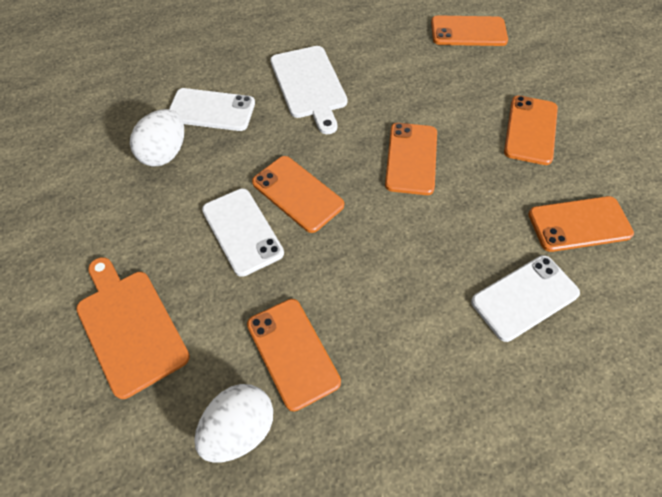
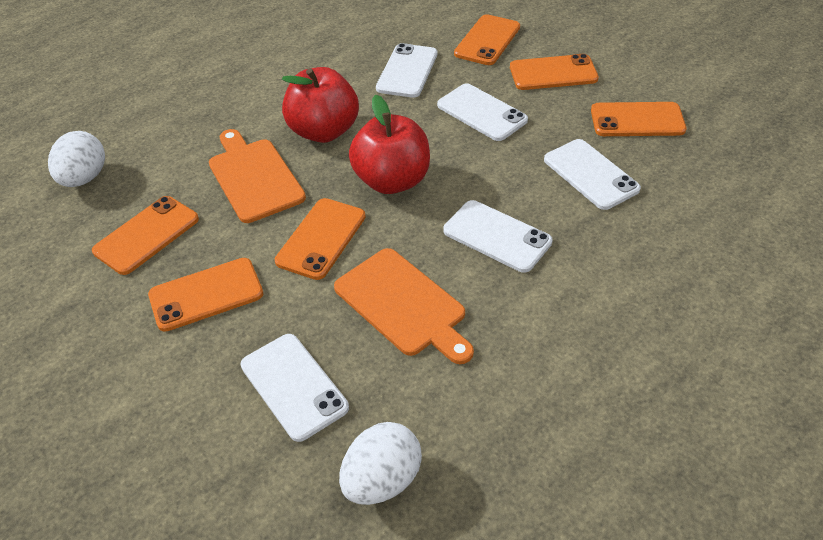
orange cutting board: [76,257,190,399] = 1 -> [209,129,306,223] [334,248,474,364] = 2
red apple: none = 0 -> [282,67,359,143] [349,95,430,194] = 2
white cutting board: [270,46,347,134] = 1 -> none = 0
white phone: [169,88,255,131] [202,188,284,277] [471,255,580,342] = 3 -> [241,334,349,442] [376,43,437,98] [437,83,528,141] [443,200,553,273] [544,139,641,210] = 5

